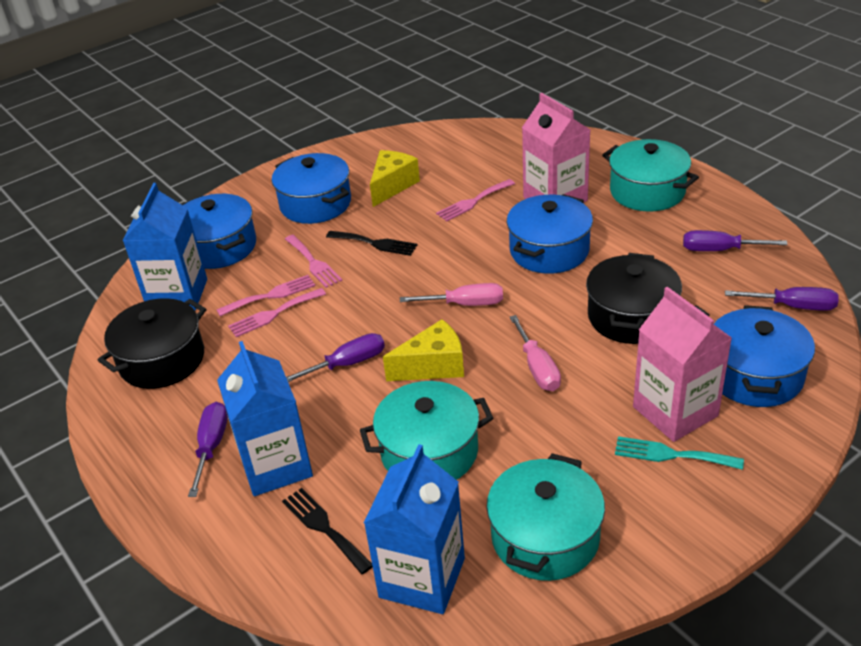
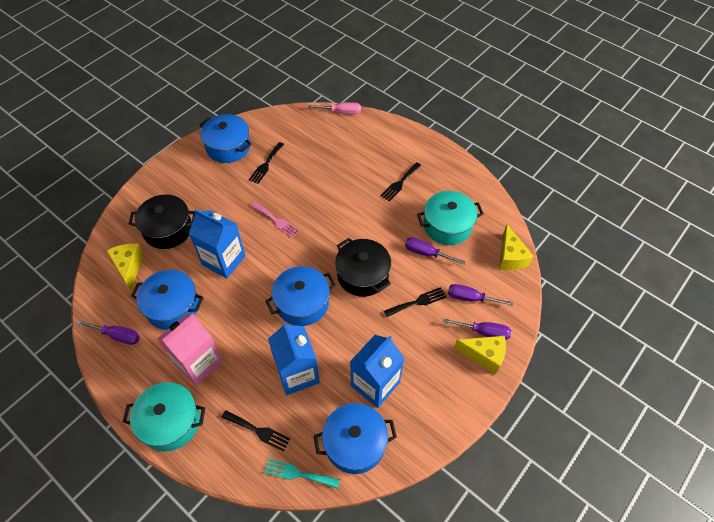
black fork: [282,488,373,574] [326,231,417,256] = 2 -> [221,410,290,452] [249,142,284,184] [381,162,422,202] [384,287,446,317] = 4
pink carton: [522,93,590,203] [633,287,732,442] = 2 -> [157,314,223,386] = 1
pink fork: [217,275,315,316] [228,288,326,337] [285,235,342,288] [436,179,515,222] = 4 -> [251,202,300,238] = 1
pink screwdriver: [400,283,503,306] [509,315,561,391] = 2 -> [308,102,361,114] = 1
turquoise pot: [360,381,493,480] [486,453,605,581] [603,139,699,212] = 3 -> [123,382,206,452] [417,191,484,245] = 2
yellow cheese: [370,150,420,207] [383,319,464,381] = 2 -> [106,243,144,291] [454,336,506,375] [499,224,533,270] = 3

